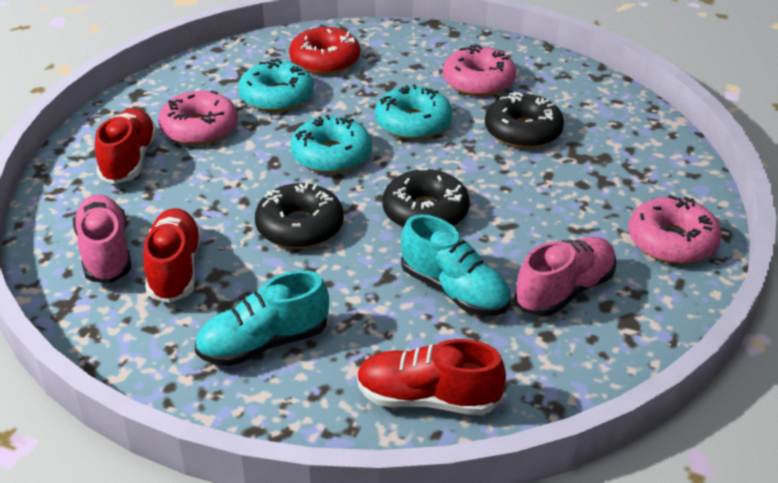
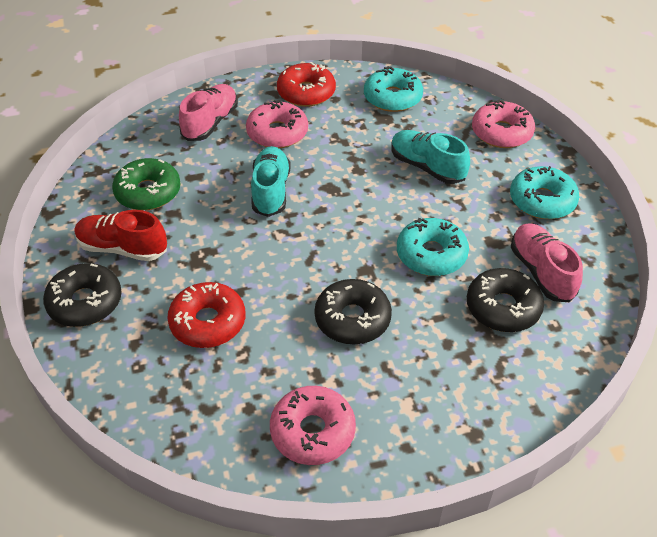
green donut: none = 0 -> [112,158,181,210] = 1
red donut: [289,26,360,75] = 1 -> [167,282,245,348] [277,62,336,107] = 2
red shoe: [95,108,157,184] [143,208,202,303] [357,339,506,415] = 3 -> [74,210,167,261] = 1

